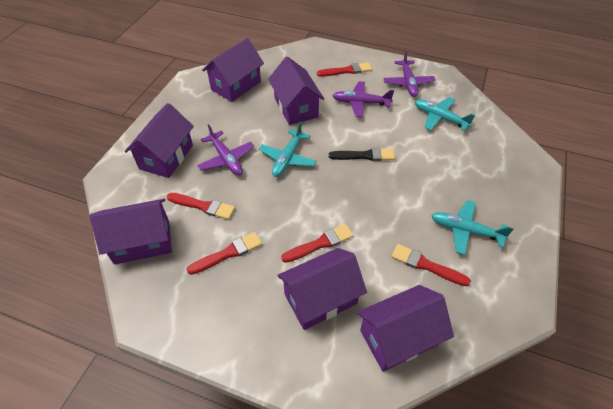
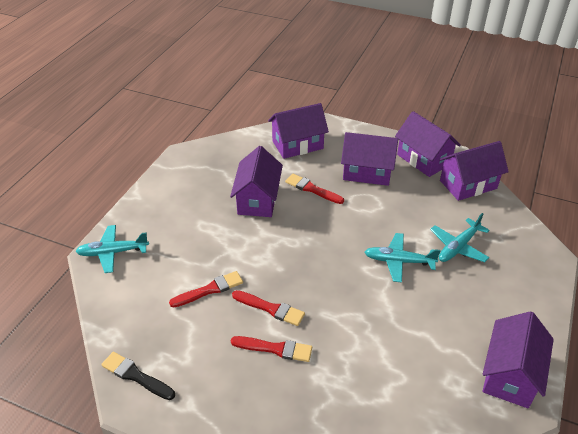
purple plane: [197,124,254,176] [332,81,394,117] [383,51,436,97] = 3 -> none = 0
red brush: [167,193,235,220] [186,232,262,275] [281,224,354,263] [317,62,372,77] [391,244,471,286] = 5 -> [169,271,243,307] [231,336,312,362] [232,290,305,326] [285,174,344,204] = 4

